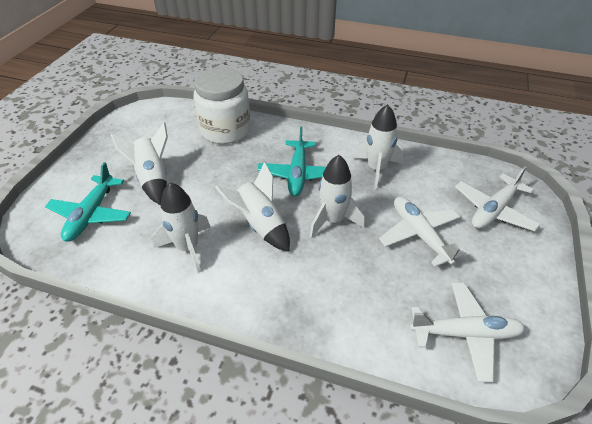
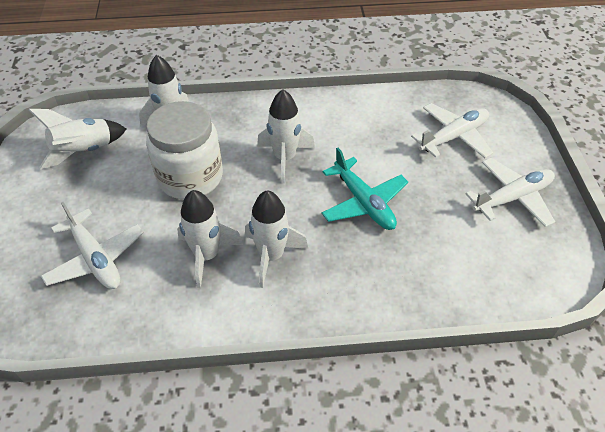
turquoise plane: [45,162,131,242] [257,126,326,196] = 2 -> [322,148,408,230] = 1

